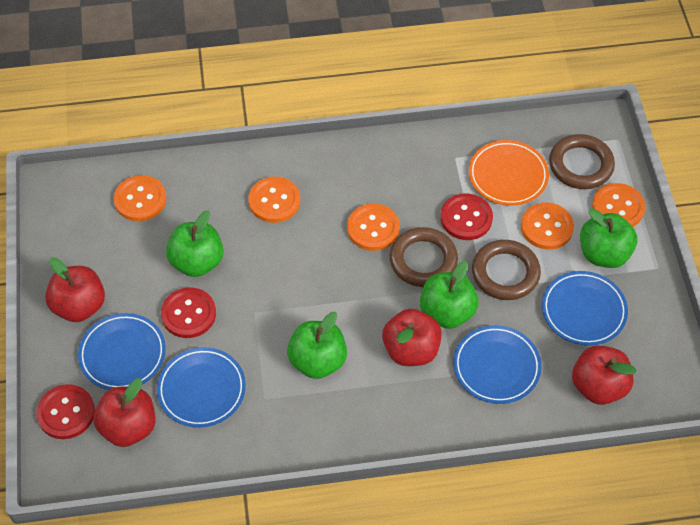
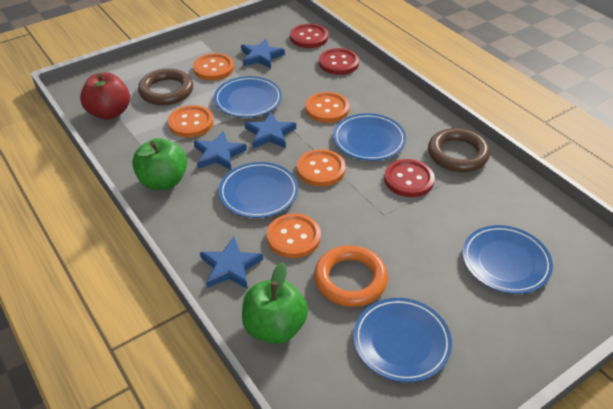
blue plate: [78,313,166,390] [157,347,246,428] [454,325,542,404] [542,271,628,346] = 4 -> [214,76,282,118] [219,162,298,218] [333,113,406,161] [353,298,452,383] [463,225,553,294] = 5
blue star: none = 0 -> [194,131,247,170] [200,237,263,289] [241,39,285,69] [245,112,296,148] = 4
brown ring: [390,227,458,287] [472,240,541,300] [549,134,615,189] = 3 -> [138,68,193,105] [428,128,490,172] = 2
green apple: [166,210,224,277] [287,312,347,379] [420,261,479,329] [580,208,638,268] = 4 -> [132,138,187,190] [242,262,308,344] = 2
orange plate: [469,140,549,206] = 1 -> none = 0
orange ring: none = 0 -> [314,245,388,307] = 1
red apple: [45,257,105,322] [93,378,156,447] [382,309,442,366] [572,345,637,405] = 4 -> [80,72,130,120] = 1

